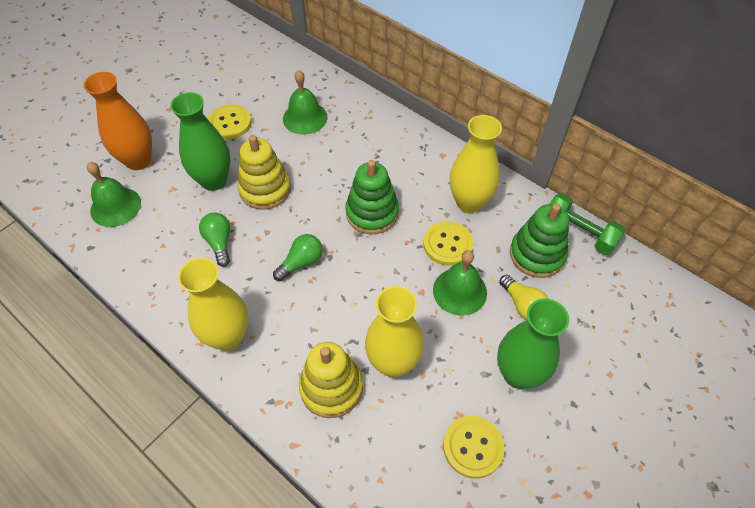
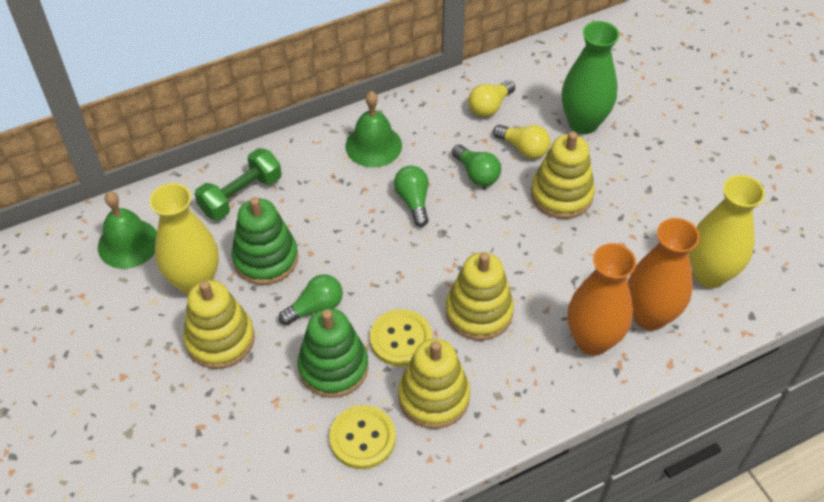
green bell: [87,162,141,227] [283,70,327,135] [433,250,487,316] = 3 -> [98,191,157,269] [345,91,402,167] = 2
green light bulb: [199,213,230,267] [273,234,323,281] = 2 -> [279,274,343,325] [394,166,429,227] [452,144,501,186] = 3
green vase: [170,92,231,191] [497,298,569,389] = 2 -> [562,21,619,134] = 1
orange vase: [84,72,152,170] = 1 -> [568,243,636,355] [628,218,700,331] = 2
yellow button: [208,105,252,139] [423,221,473,266] [443,416,505,479] = 3 -> [329,405,396,469] [370,309,432,367] = 2
yellow light bulb: [499,275,548,320] = 1 -> [468,80,515,117] [493,125,551,159] = 2
yellow stacking toy: [238,135,291,210] [299,342,363,418] = 2 -> [183,280,255,369] [398,338,470,429] [446,252,514,340] [531,131,595,219] = 4
yellow vase: [178,258,248,351] [365,286,424,377] [450,115,502,213] = 3 -> [149,183,219,295] [689,175,765,288] = 2

